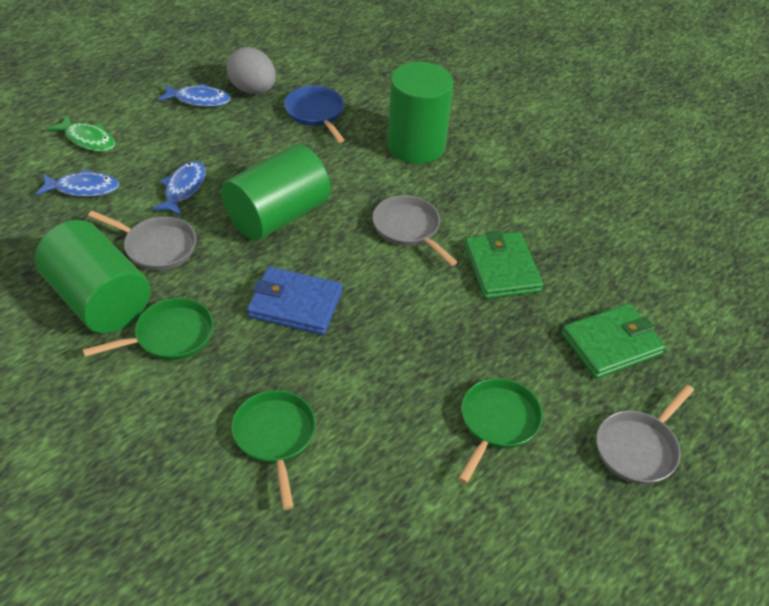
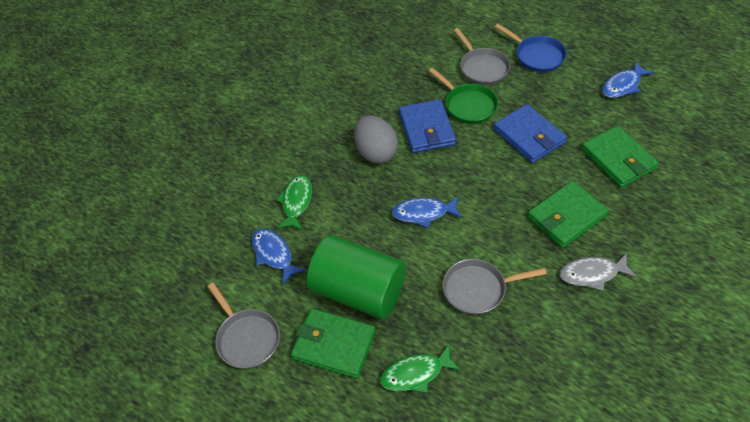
blue wallet: [247,267,342,335] = 1 -> [399,99,456,153] [493,104,567,163] = 2
green cylinder: [35,220,150,333] [221,144,331,241] [387,62,453,164] = 3 -> [307,235,406,319] = 1
green fish: [47,115,115,152] = 1 -> [276,175,312,230] [380,345,461,393] = 2
green pan: [83,298,214,360] [232,390,316,510] [458,378,543,484] = 3 -> [429,68,498,124] = 1
green wallet: [465,230,543,299] [562,303,666,379] = 2 -> [291,308,376,378] [527,181,609,248] [581,125,659,188] = 3
grey fish: none = 0 -> [560,253,637,291] = 1

